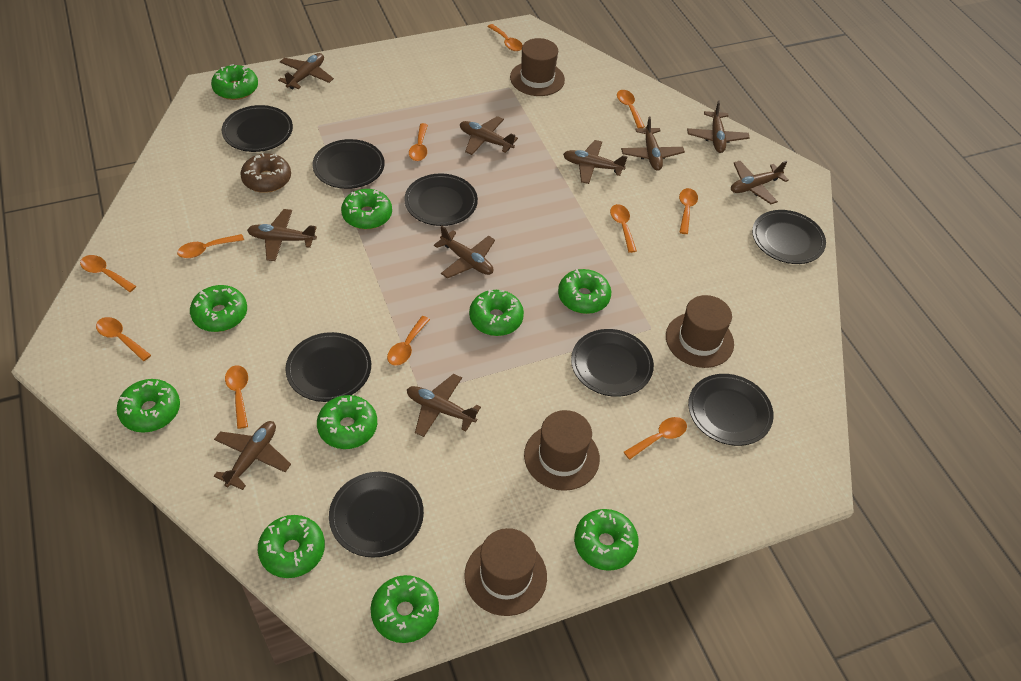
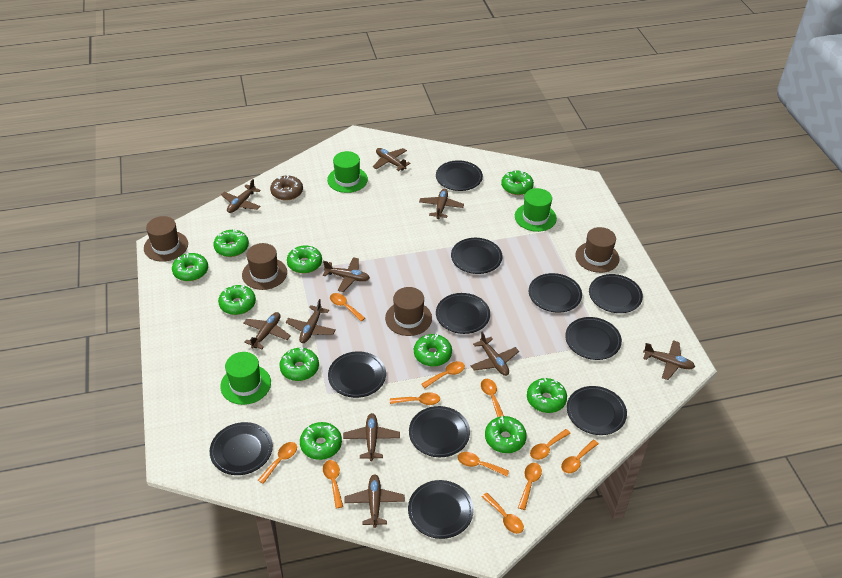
black plate: [222,105,293,152] [285,332,371,402] [312,139,385,189] [329,472,424,558] [404,173,478,226] [571,329,654,397] [688,374,774,446] [752,210,826,264] = 8 -> [210,422,273,475] [328,351,386,398] [408,480,474,539] [409,406,470,457] [436,160,483,191] [436,293,490,334] [451,238,503,274] [529,273,582,313] [565,317,622,360] [567,386,627,435] [589,274,643,313] = 11
green hat: none = 0 -> [220,352,271,405] [327,151,368,193] [515,188,557,232] = 3

